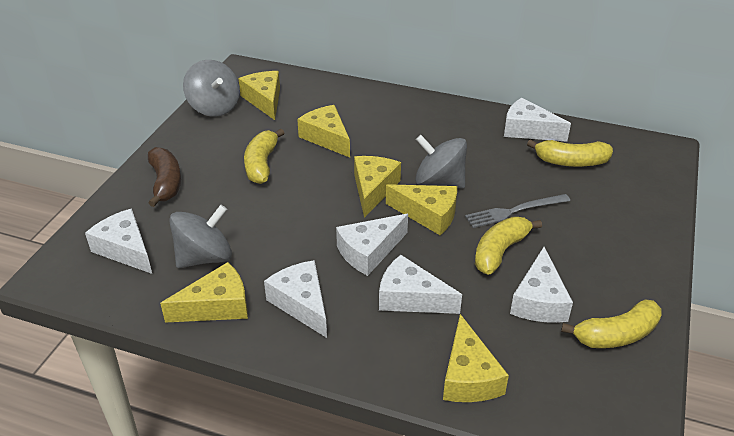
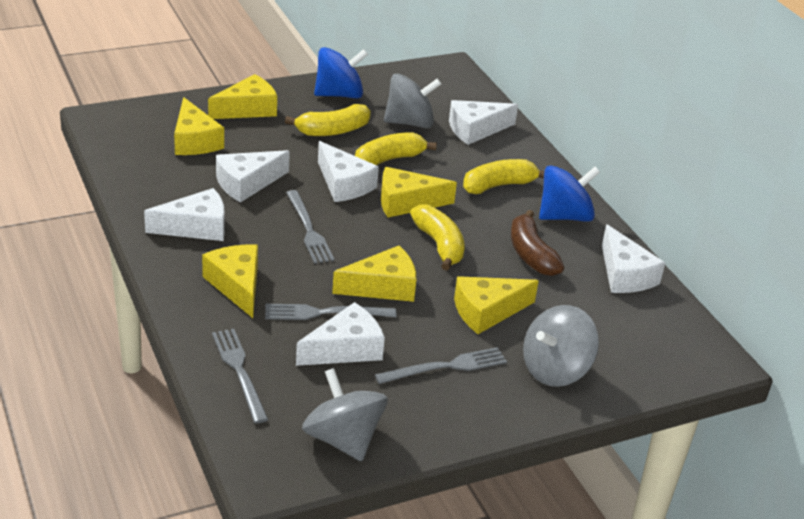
blue spinning top: none = 0 -> [314,47,368,99] [539,165,600,222] = 2
grey fork: [465,194,570,228] = 1 -> [212,329,269,423] [265,304,397,320] [286,190,334,264] [375,347,507,384] = 4

